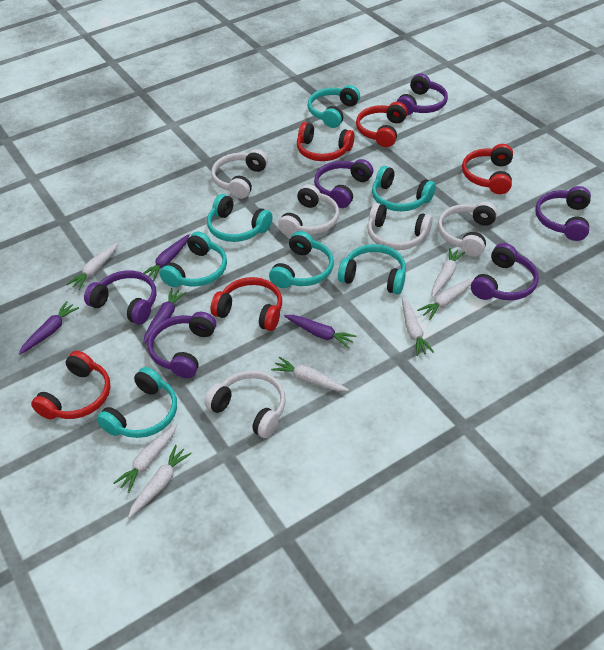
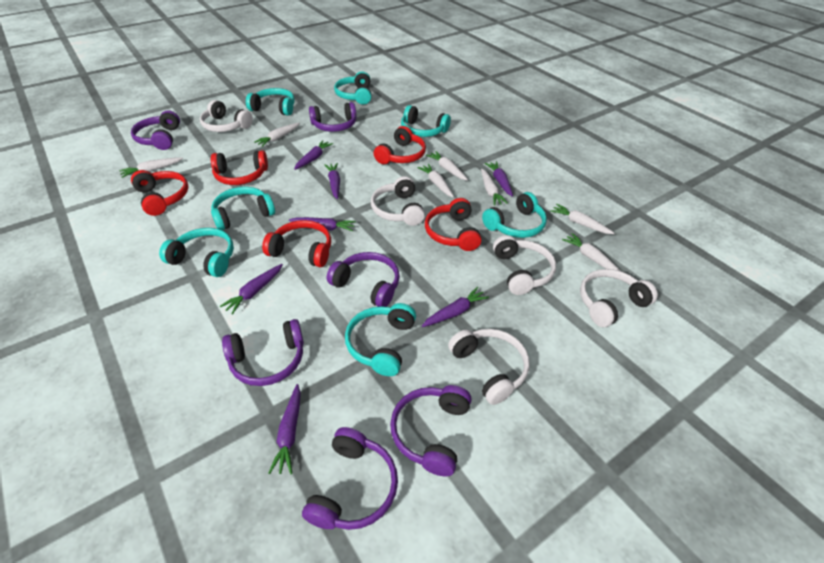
purple carrot: [19,301,79,355] [143,288,187,344] [144,234,189,281] [284,315,356,348] = 4 -> [220,264,283,314] [268,384,301,474] [289,217,356,231] [294,140,333,170] [324,163,340,199] [422,287,489,327] [485,161,513,197] = 7

